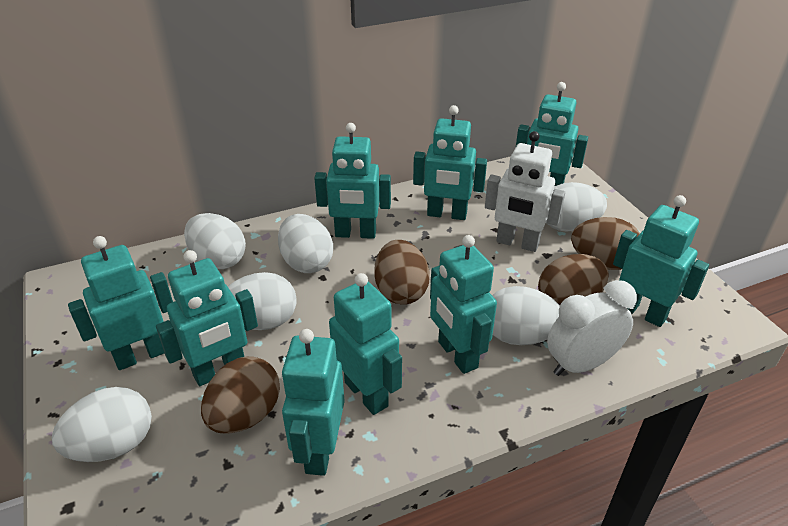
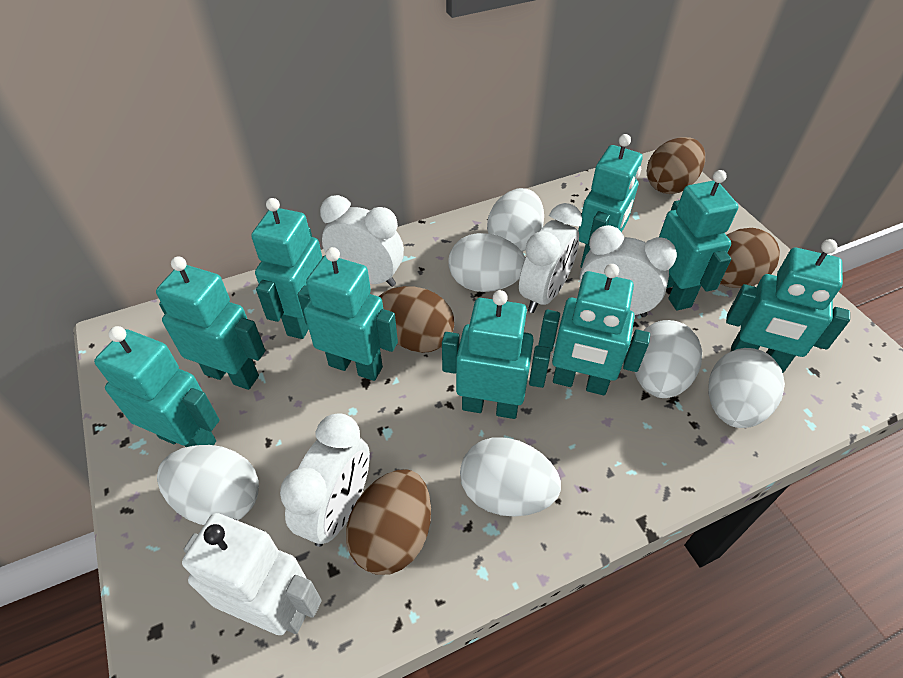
white clock: [547,280,637,376] = 1 -> [280,413,370,547] [320,195,404,287] [519,203,582,313] [579,225,677,317] = 4

